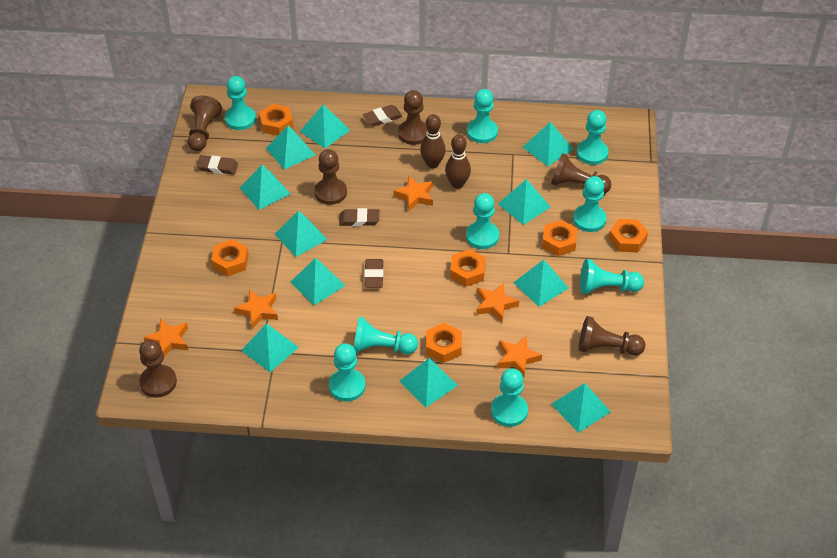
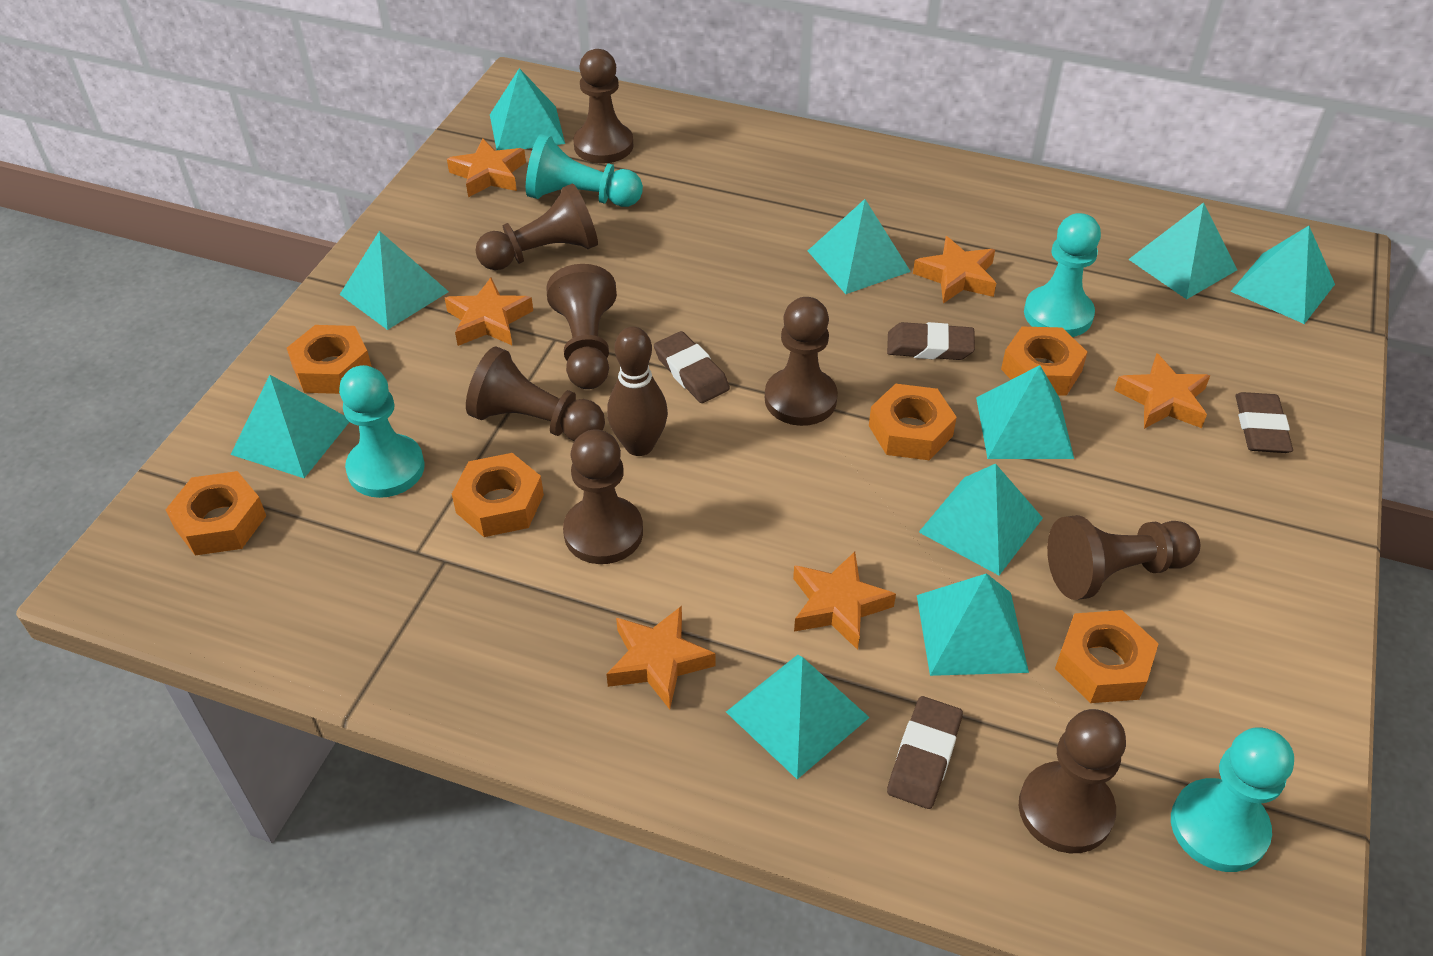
brown bowling pin: [420,114,446,168] [445,135,471,189] = 2 -> [607,327,668,456] = 1
brown pawn: [139,340,177,398] [188,95,222,151] [314,149,347,205] [398,90,427,145] [551,153,611,194] [579,316,646,356] = 6 -> [466,347,605,441] [475,183,598,270] [546,264,617,389] [563,429,643,564] [574,49,634,164] [765,297,838,426] [1019,709,1126,853] [1047,515,1200,600] = 8
orange star: [144,318,188,357] [234,289,278,329] [393,176,433,212] [476,283,519,322] [497,336,542,377] = 5 -> [445,278,533,346] [447,139,526,197] [606,606,716,709] [793,552,896,650] [913,236,996,303] [1114,353,1210,429] = 6
turquoise pawn: [225,76,256,130] [329,343,366,401] [353,317,418,354] [466,193,499,249] [467,89,498,143] [491,368,528,427] [573,176,606,232] [576,110,609,165] [580,259,644,294] = 9 -> [339,365,425,498] [526,134,643,207] [1024,213,1101,337] [1171,727,1294,872] = 4
turquoise pyramid: [240,165,291,210] [241,323,299,372] [266,125,315,170] [275,210,328,257] [291,258,345,305] [300,104,350,149] [400,358,458,407] [498,179,550,225] [513,260,568,307] [523,122,573,166] [551,383,611,433] = 11 -> [230,375,349,478] [340,231,449,330] [490,68,565,150] [726,655,870,779] [808,199,911,294] [917,573,1029,676] [919,464,1043,575] [976,365,1074,459] [1128,202,1237,299] [1230,226,1335,324] = 10

